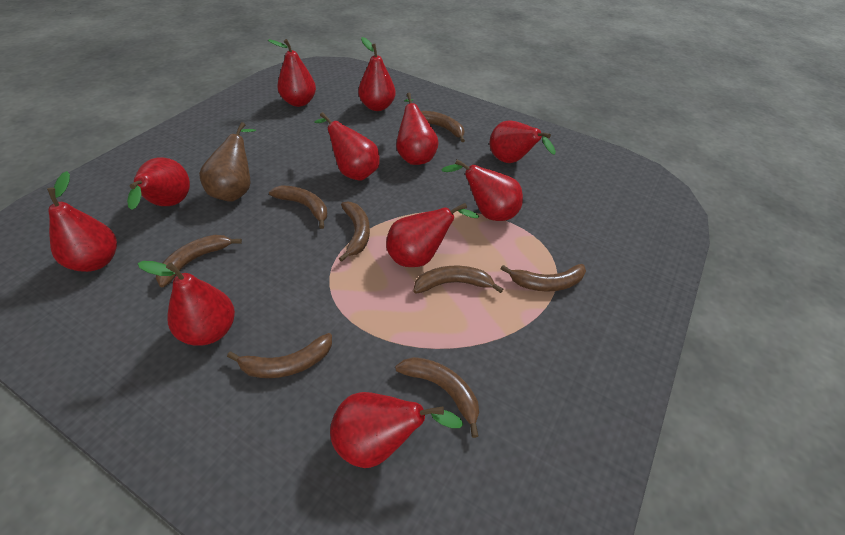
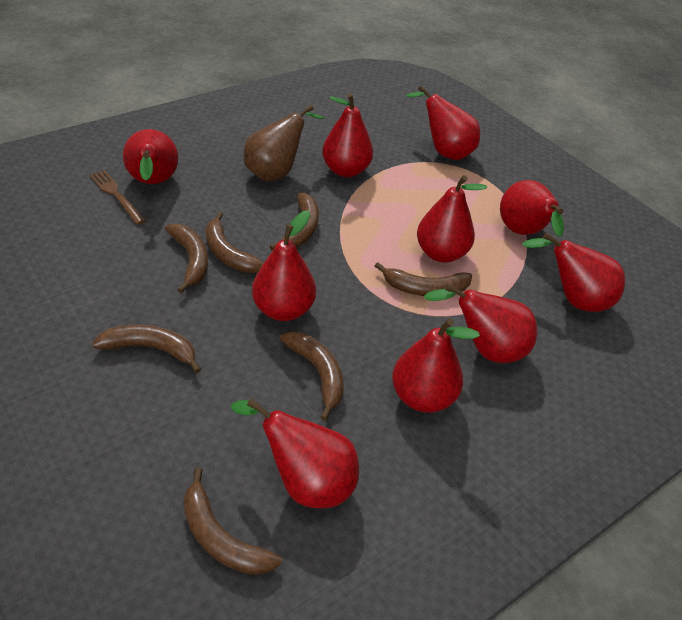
brown banana: [156,235,242,287] [227,333,332,378] [269,185,327,229] [339,202,370,262] [395,357,479,438] [413,266,503,293] [421,111,465,142] [501,264,586,291] = 8 -> [92,325,201,373] [165,224,208,293] [183,468,281,575] [206,212,264,273] [270,193,319,250] [280,331,344,421] [375,262,472,296] = 7
brown fork: none = 0 -> [90,170,146,225] = 1
red pear: [47,171,117,272] [127,158,190,210] [138,261,235,346] [268,39,316,107] [314,112,380,181] [330,392,463,468] [358,37,396,111] [386,203,479,267] [396,93,439,165] [441,159,523,221] [489,120,556,163] = 11 -> [123,129,178,184] [231,398,359,508] [252,210,316,321] [322,93,373,177] [392,318,480,413] [406,85,480,160] [417,175,487,263] [424,284,537,363] [500,180,564,237] [522,233,625,312] = 10

